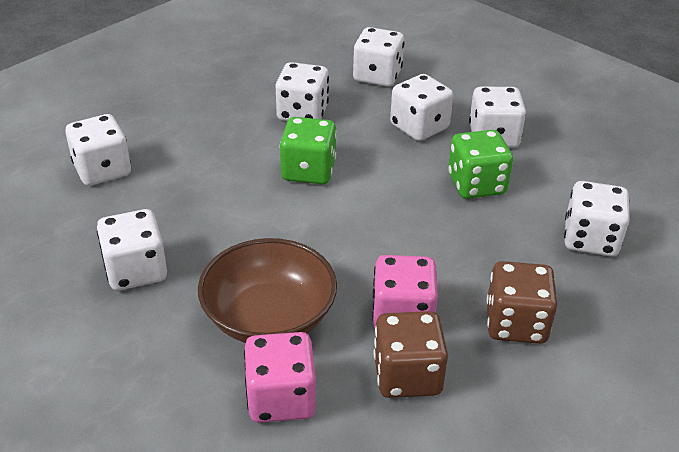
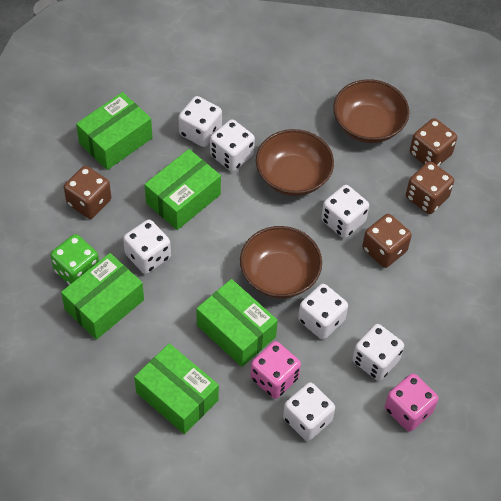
brown bowl: [198,238,337,343] = 1 -> [240,226,322,298] [256,129,334,196] [333,79,409,143] = 3
brown dice: [374,311,448,398] [486,261,558,344] = 2 -> [64,166,111,219] [362,214,412,268] [406,161,454,214] [410,118,457,166] = 4
green box: none = 0 -> [61,253,144,340] [76,92,153,170] [134,343,219,434] [144,149,221,230] [196,279,278,367] = 5
green dice: [280,117,337,184] [448,130,513,199] = 2 -> [50,234,99,285] = 1

